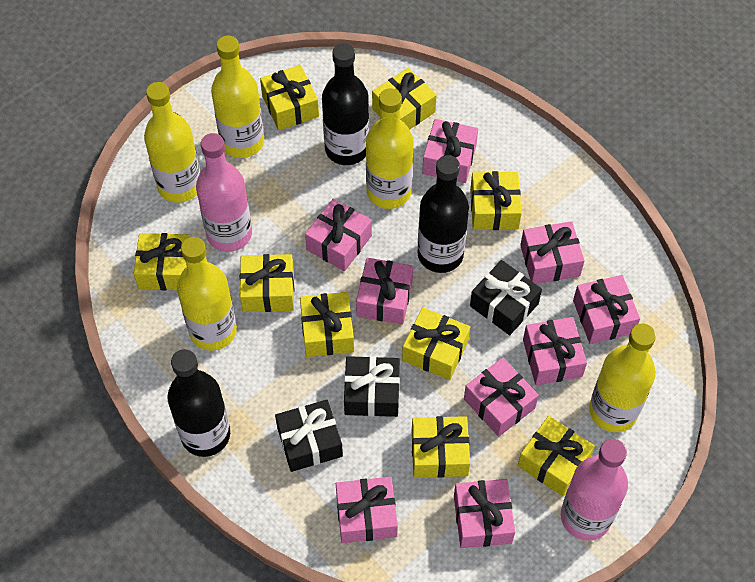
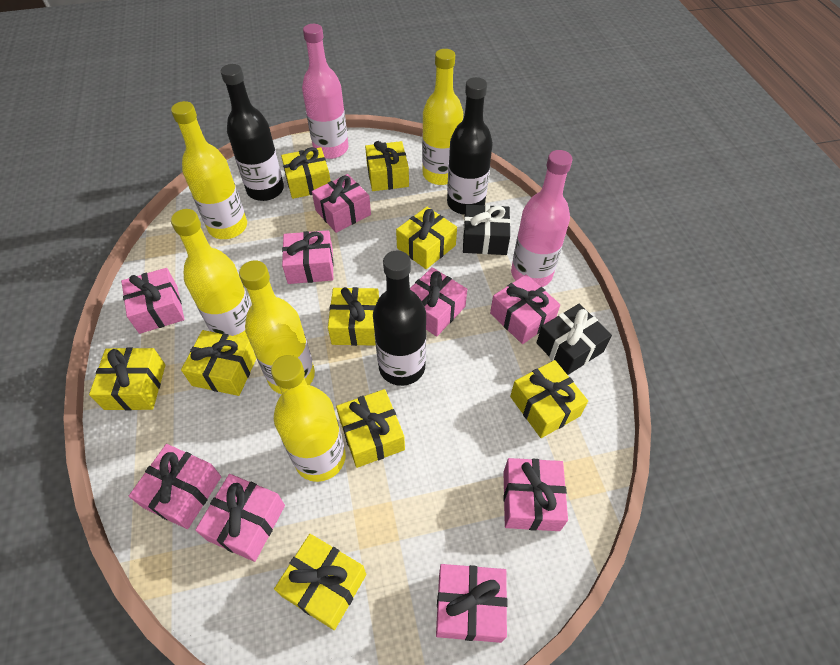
black gift: [275,400,343,472] [344,356,400,417] [470,260,542,335] = 3 -> [463,204,511,255] [537,304,612,375] = 2

